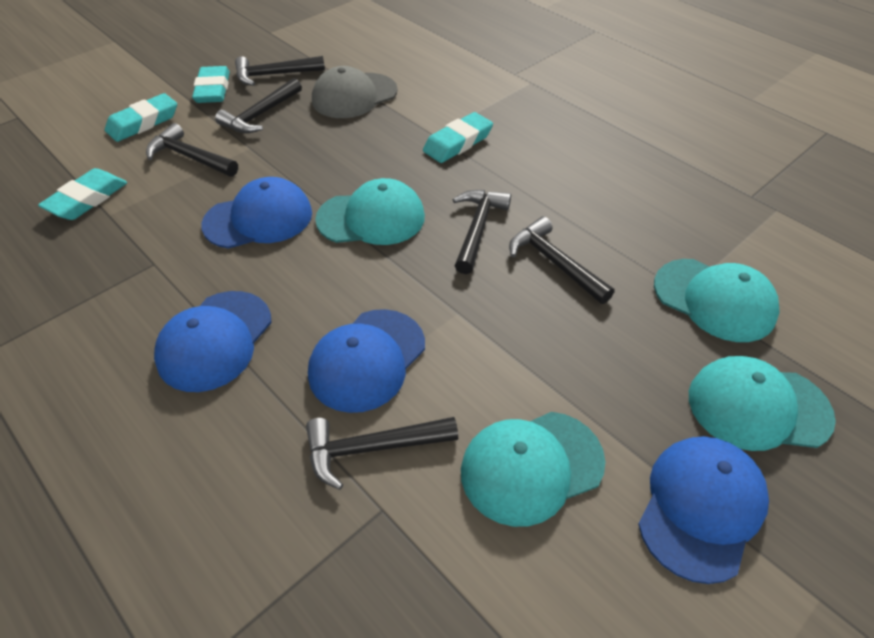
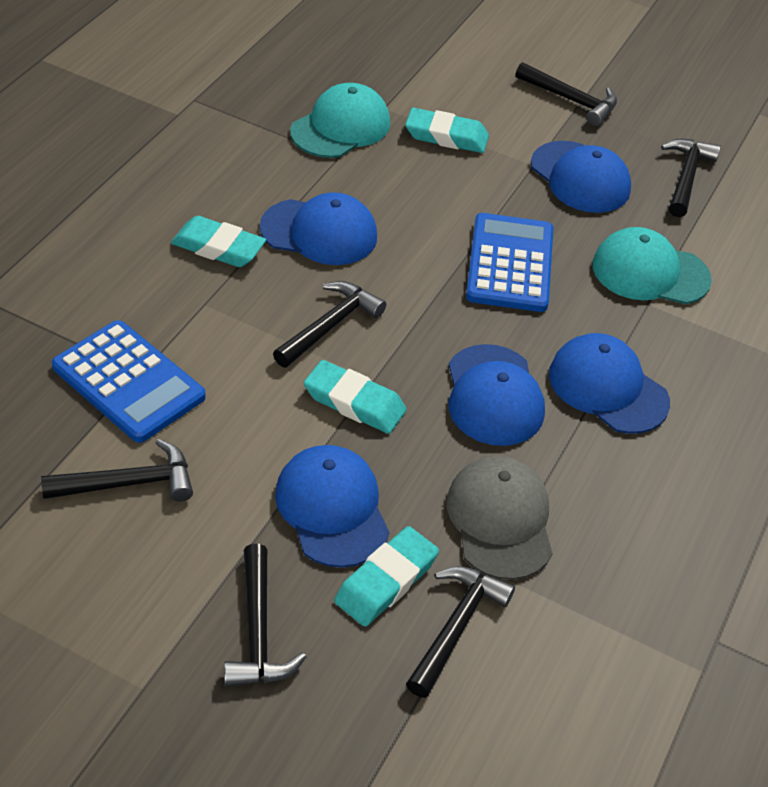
blue calculator: none = 0 -> [52,320,206,443] [466,213,553,312] = 2
blue cap: [154,291,271,392] [201,177,312,249] [308,309,425,413] [638,436,769,584] = 4 -> [260,192,377,265] [275,445,389,568] [449,344,545,446] [531,141,631,213] [549,333,670,434] = 5
turquoise cap: [315,178,425,245] [461,412,605,527] [654,259,780,342] [689,356,836,451] = 4 -> [290,83,390,158] [593,227,712,304] = 2

